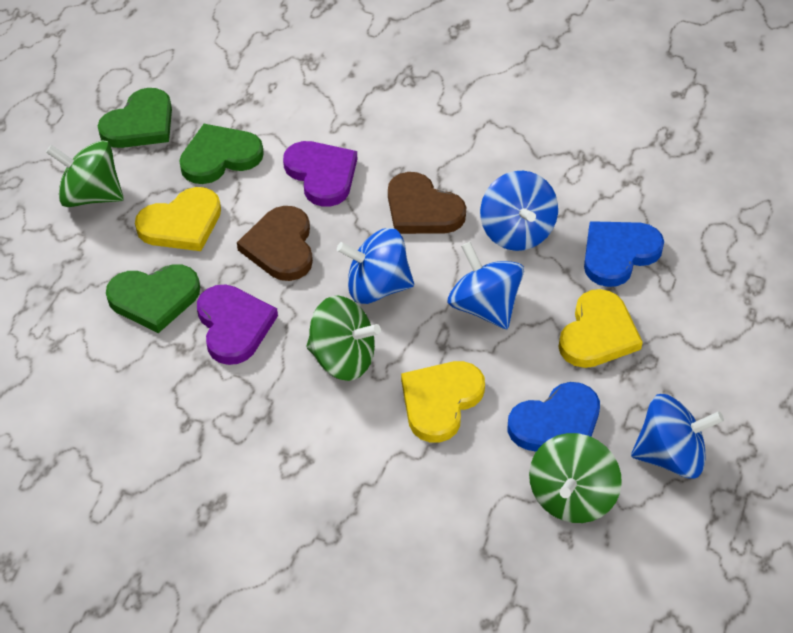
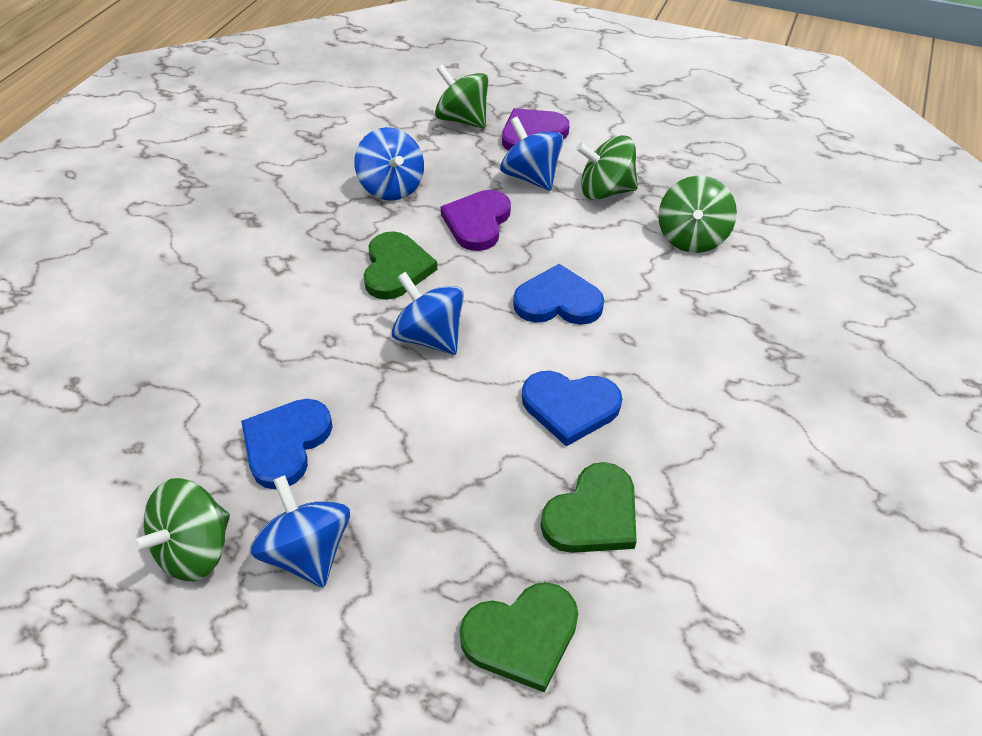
blue heart: [507,382,600,452] [584,221,664,287] = 2 -> [241,399,333,490] [513,264,604,325] [522,371,622,446] = 3
brown heart: [237,206,313,281] [388,172,466,234] = 2 -> none = 0
green spinning top: [46,140,124,207] [306,296,381,381] [529,433,622,523] = 3 -> [130,478,230,581] [435,64,488,129] [576,135,638,200] [658,176,737,253] = 4
yellow heart: [135,187,221,251] [401,361,485,443] [559,289,643,368] = 3 -> none = 0

